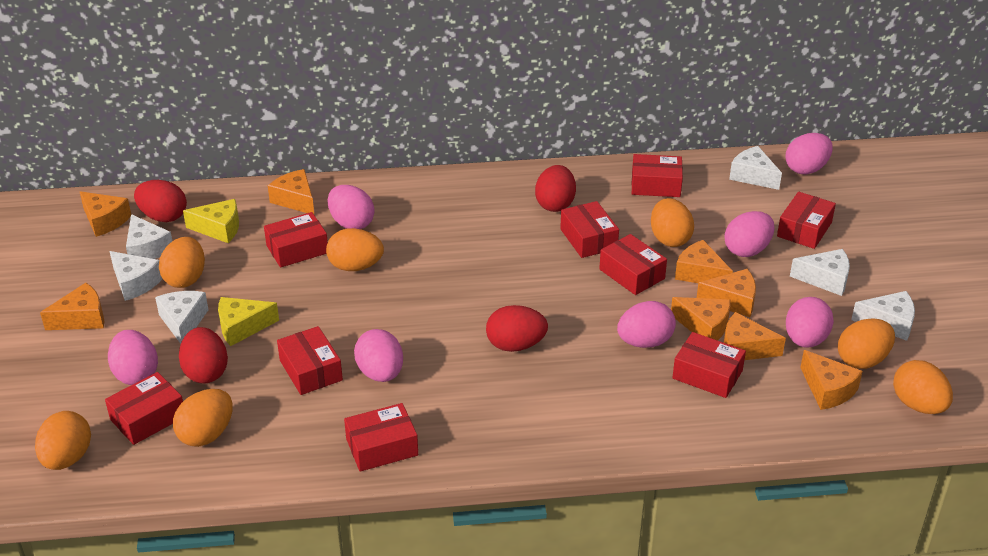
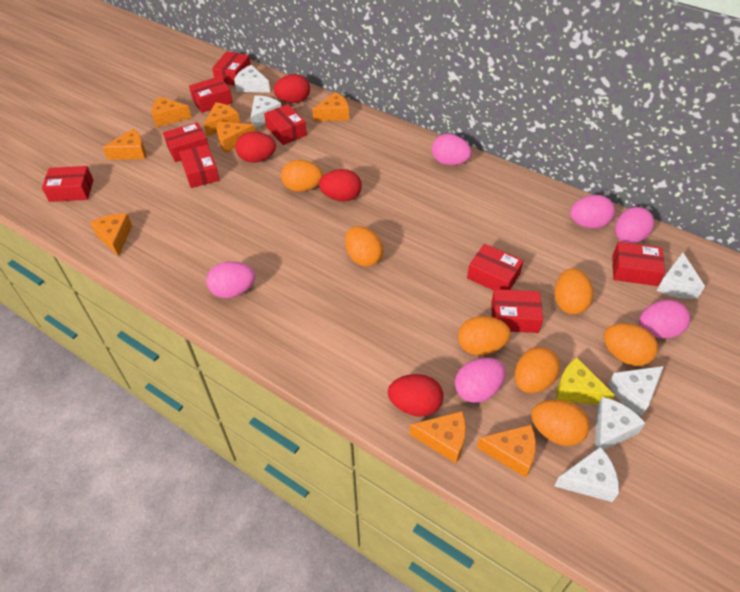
pink egg: [108,330,158,385] [328,185,374,229] [354,329,403,382] [617,301,676,348] [725,211,774,257] [786,133,833,175] [786,297,834,348] = 7 -> [206,261,255,298] [432,134,472,166] [455,358,506,403] [570,195,615,229] [615,207,654,243] [639,300,690,339] = 6
yellow cheese: [183,199,239,243] [218,297,279,346] = 2 -> [556,358,615,405] = 1

